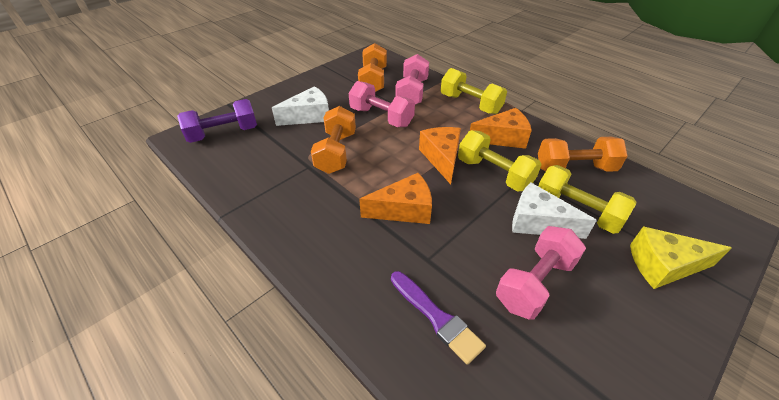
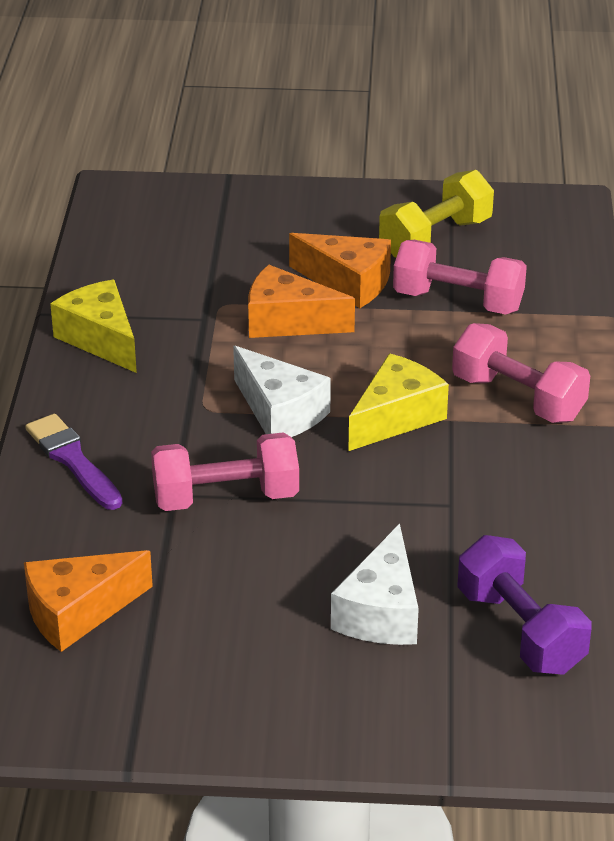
orange dumbbell: [311,106,356,174] [358,43,387,92] [538,137,628,172] = 3 -> none = 0
yellow cheese: [630,226,732,289] = 1 -> [50,280,137,373] [348,353,449,451] = 2
yellow dumbbell: [441,68,507,114] [458,130,542,191] [538,165,636,234] = 3 -> [379,170,494,258] = 1

